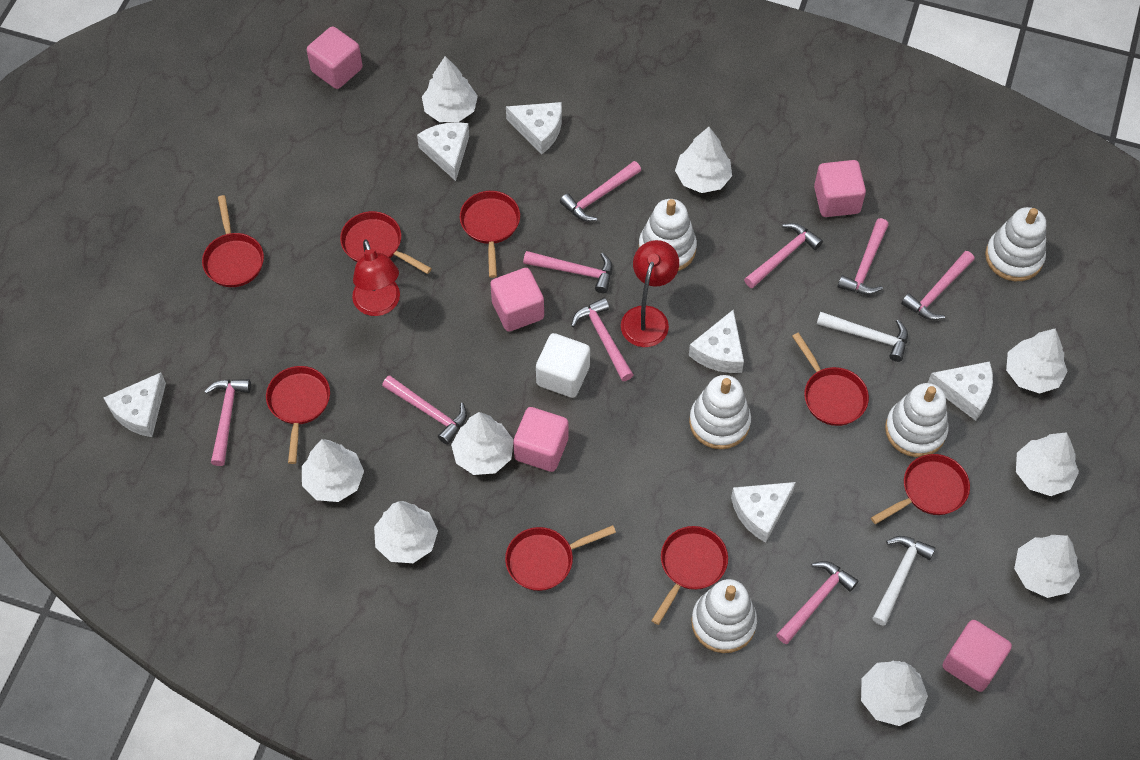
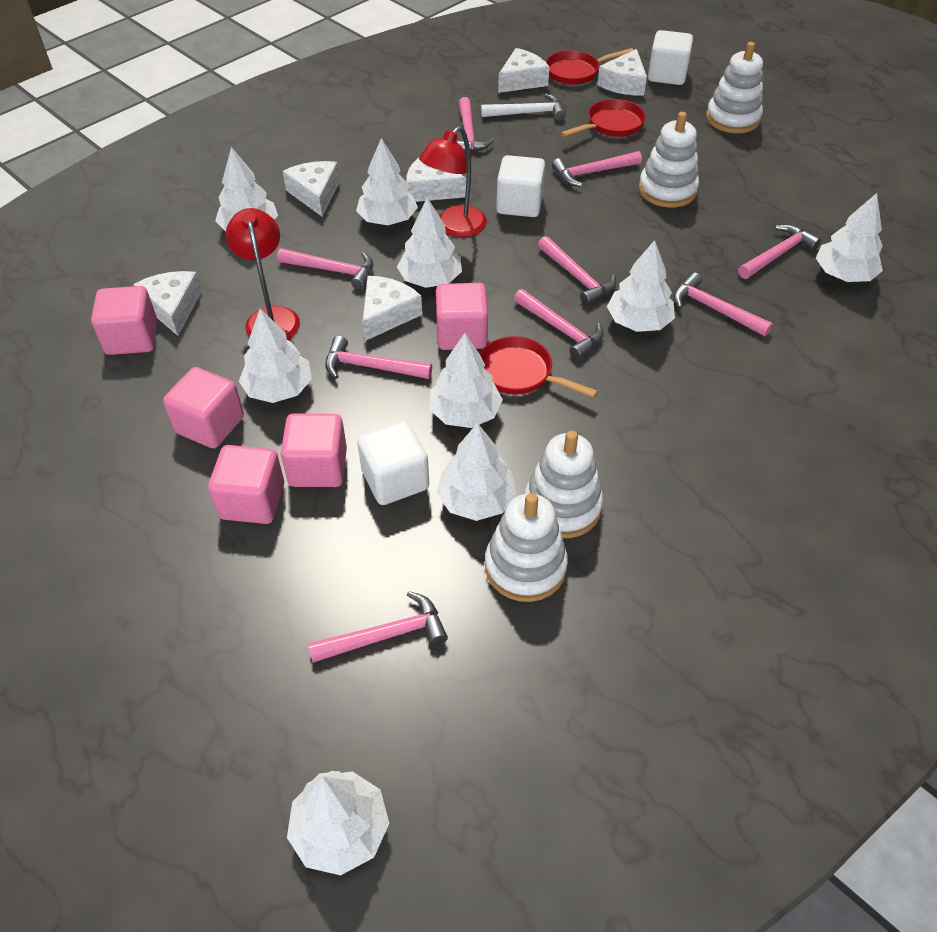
red pan: [202,195,264,287] [266,366,330,464] [340,211,432,274] [460,191,520,278] [505,525,616,591] [651,526,728,625] [792,332,869,426] [871,454,970,524] = 8 -> [480,336,598,398] [546,48,633,85] [561,99,646,137] = 3
white cube: [536,333,590,398] = 1 -> [357,420,429,505] [496,155,545,217] [648,30,693,85] = 3
white hammer: [817,312,908,362] [872,536,936,626] = 2 -> [481,94,566,121] = 1
white stacking toy: [639,199,697,271] [689,375,751,449] [691,579,757,653] [885,383,949,457] [985,207,1046,281] = 5 -> [485,493,568,602] [524,431,603,538] [639,112,699,208] [706,42,763,133] = 4

